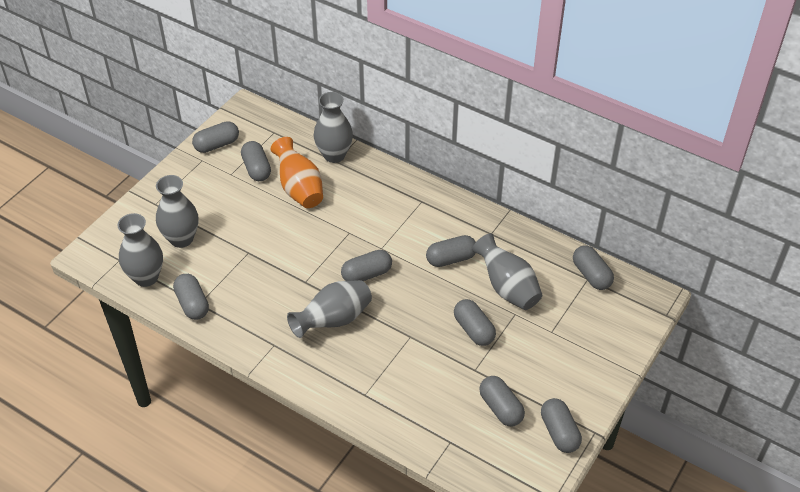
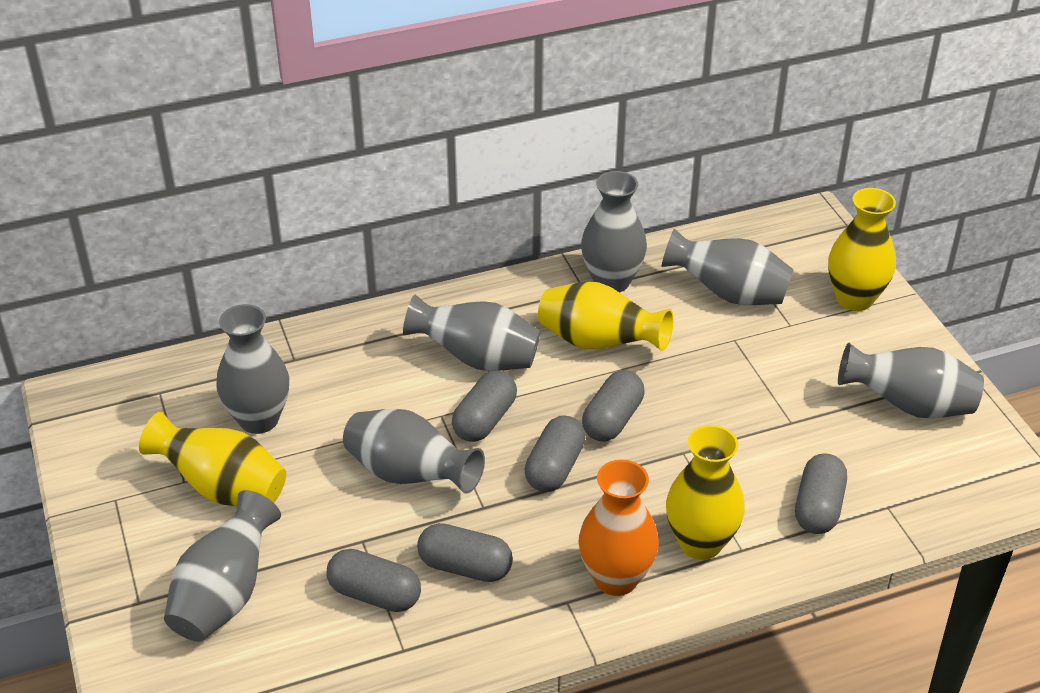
grey capsule: [173,274,209,320] [192,121,239,153] [241,141,271,181] [341,250,392,281] [426,235,476,267] [454,299,496,346] [479,376,525,426] [541,398,582,453] [573,245,614,290] = 9 -> [327,549,421,612] [417,523,513,582] [452,370,517,442] [525,415,586,492] [582,370,645,441] [795,454,847,534] = 6
grey vase: [118,213,163,287] [156,175,198,248] [287,280,372,338] [314,92,353,163] [472,233,542,310] = 5 -> [164,490,281,642] [216,304,289,434] [343,409,485,494] [403,294,540,371] [581,171,647,292] [661,228,794,305] [838,342,984,419] = 7
yellow vase: none = 0 -> [139,412,286,506] [538,282,673,351] [666,425,745,560] [828,188,896,311] = 4

